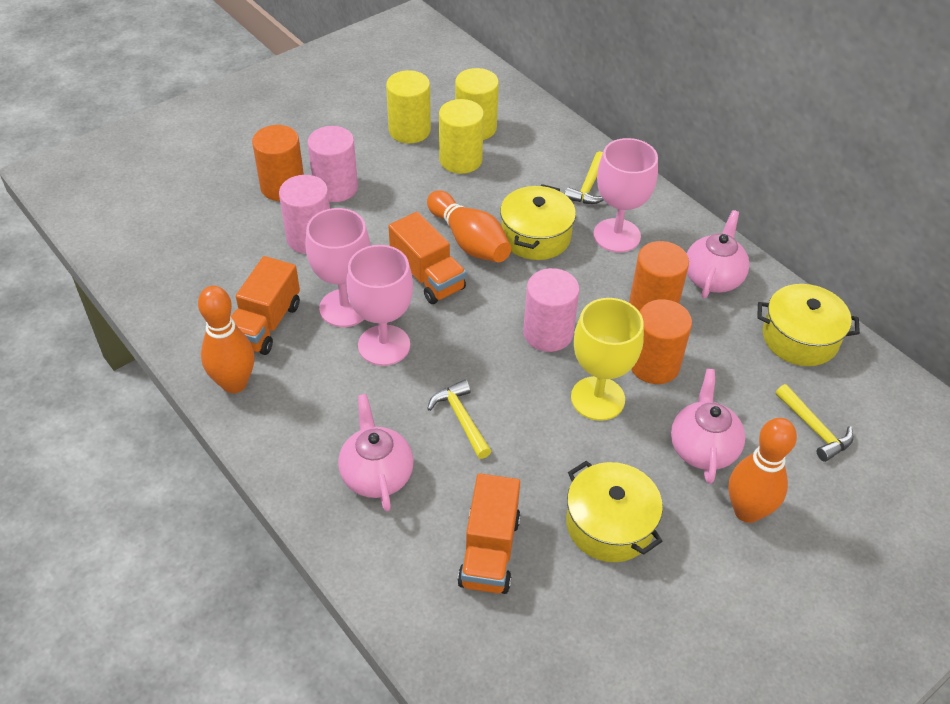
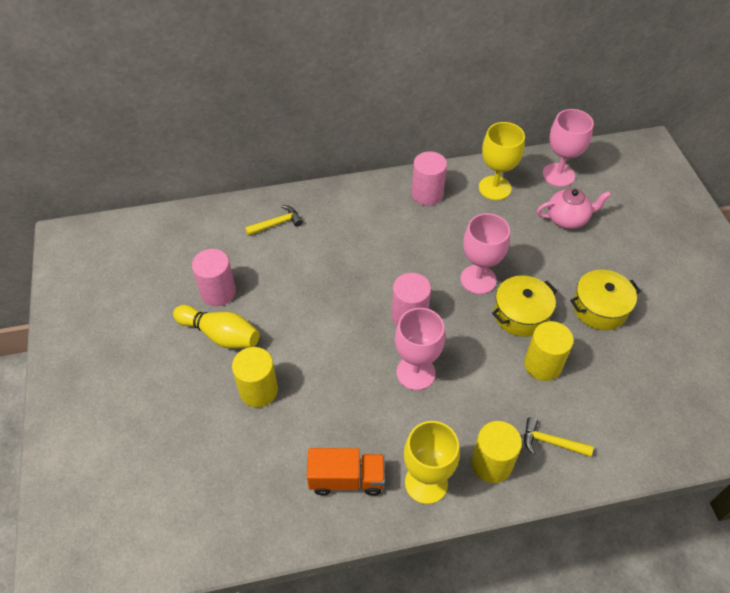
orange bowling pin: [198,286,254,393] [427,190,511,262] [728,418,797,523] = 3 -> none = 0
orange cylinder: [252,125,304,201] [629,241,689,312] [631,299,692,384] = 3 -> none = 0
orange truck: [231,256,300,355] [389,212,466,304] [457,473,521,594] = 3 -> [307,448,385,496] = 1
pink teapot: [338,394,414,512] [671,369,745,484] [686,210,750,299] = 3 -> [537,188,611,229] = 1
yellow bowling pin: none = 0 -> [173,305,259,349] = 1
yellow goblet: [571,298,644,421] = 1 -> [404,421,460,504] [479,122,525,200] = 2
yellow hammer: [427,380,491,459] [565,151,604,204] [776,384,854,462] = 3 -> [245,205,303,236] [524,417,594,457] = 2
yellow pot: [500,184,576,260] [566,461,663,562] [757,284,860,366] = 3 -> [492,275,557,337] [570,270,641,330] = 2

